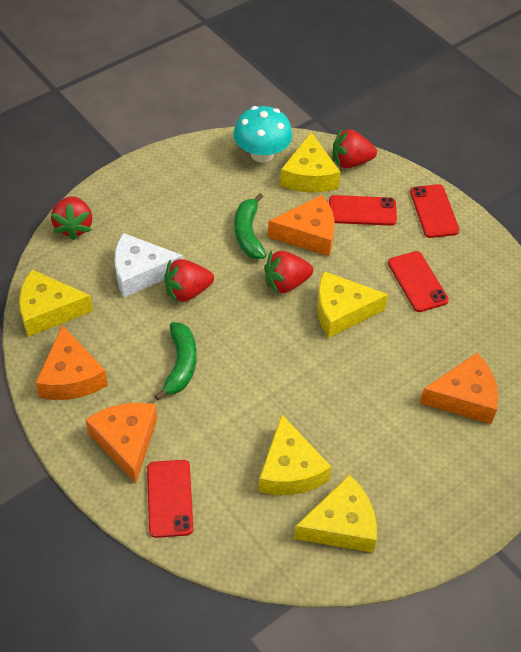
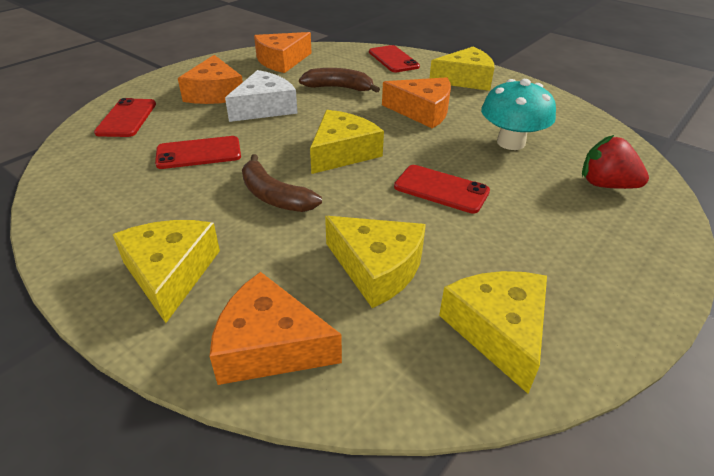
brown banana: none = 0 -> [242,154,322,212] [299,68,380,93] = 2
green banana: [154,322,197,401] [234,193,267,259] = 2 -> none = 0
red strawberry: [51,196,92,240] [164,259,214,303] [264,251,313,294] [332,128,377,168] = 4 -> [582,135,649,189] = 1

